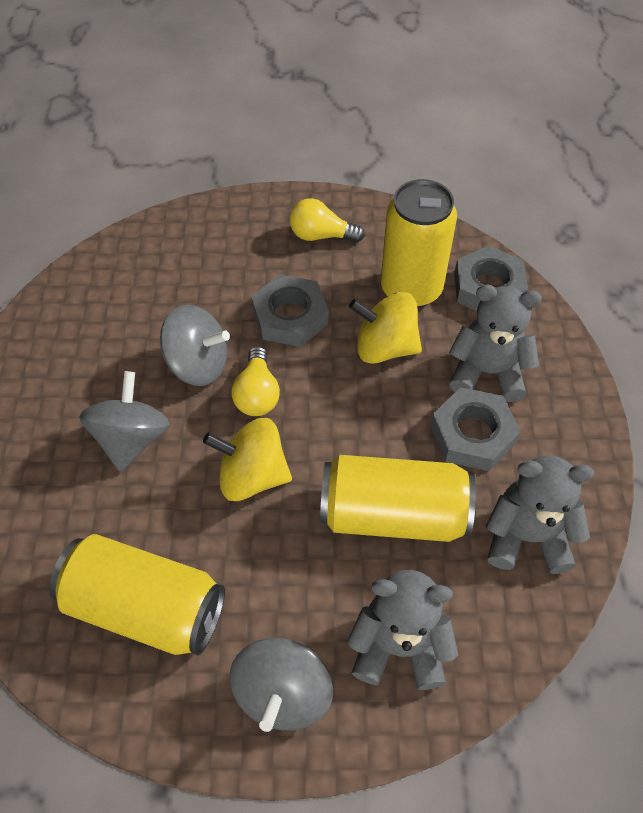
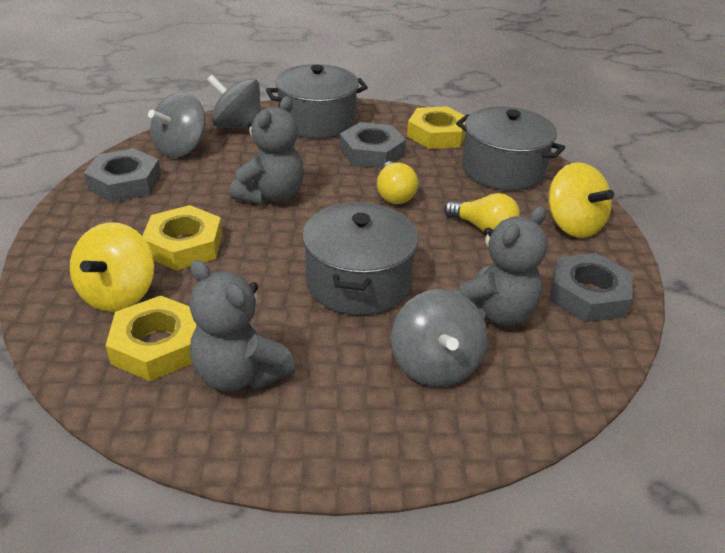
grey pot: none = 0 -> [266,64,368,139] [302,202,418,316] [456,107,565,190] = 3
yellow can: [49,534,225,655] [320,455,476,542] [381,179,457,308] = 3 -> none = 0
yellow nut: none = 0 -> [106,295,197,381] [143,205,223,271] [407,106,466,149] = 3

